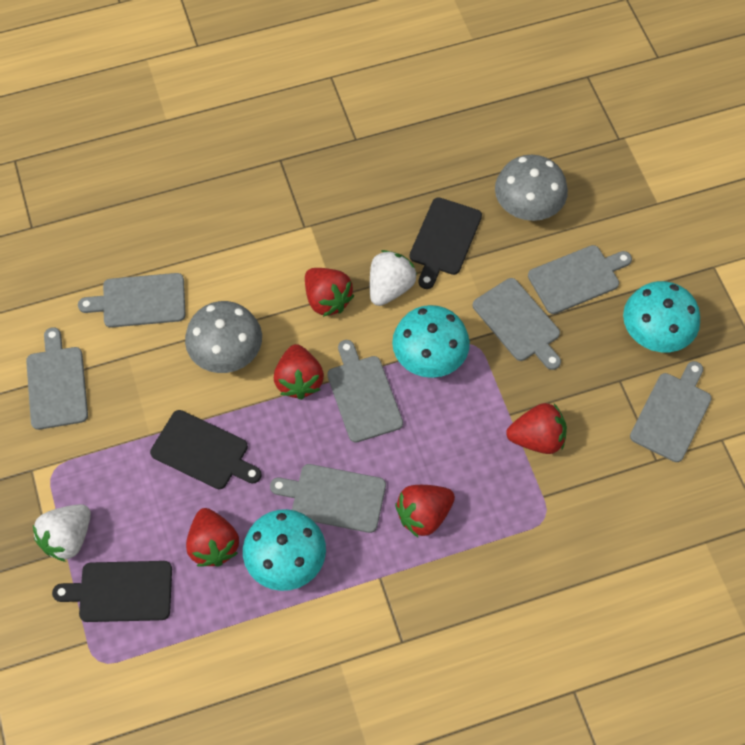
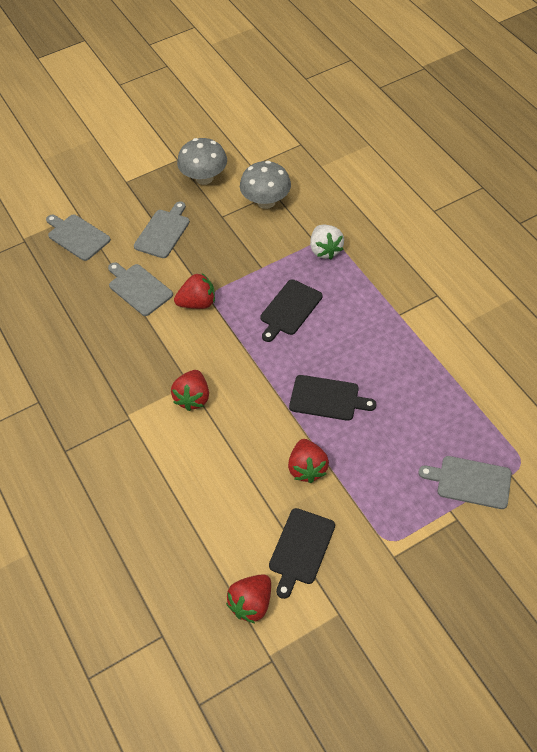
grey cutting board: [26,327,88,430] [78,273,186,328] [270,464,386,533] [327,340,403,443] [473,278,561,370] [528,245,632,314] [630,361,712,462] = 7 -> [46,215,111,261] [108,262,173,316] [134,201,190,258] [419,456,512,509] = 4
red strawberry: [186,508,239,567] [274,344,324,400] [305,268,354,317] [395,485,455,537] [506,403,567,454] = 5 -> [171,370,209,411] [174,273,215,309] [226,574,271,623] [288,439,329,483] = 4
turquoise mushroom: [243,509,326,591] [392,305,470,378] [623,281,700,352] = 3 -> none = 0
white strawberry: [33,504,91,562] [370,250,417,306] = 2 -> [310,225,344,259] = 1

